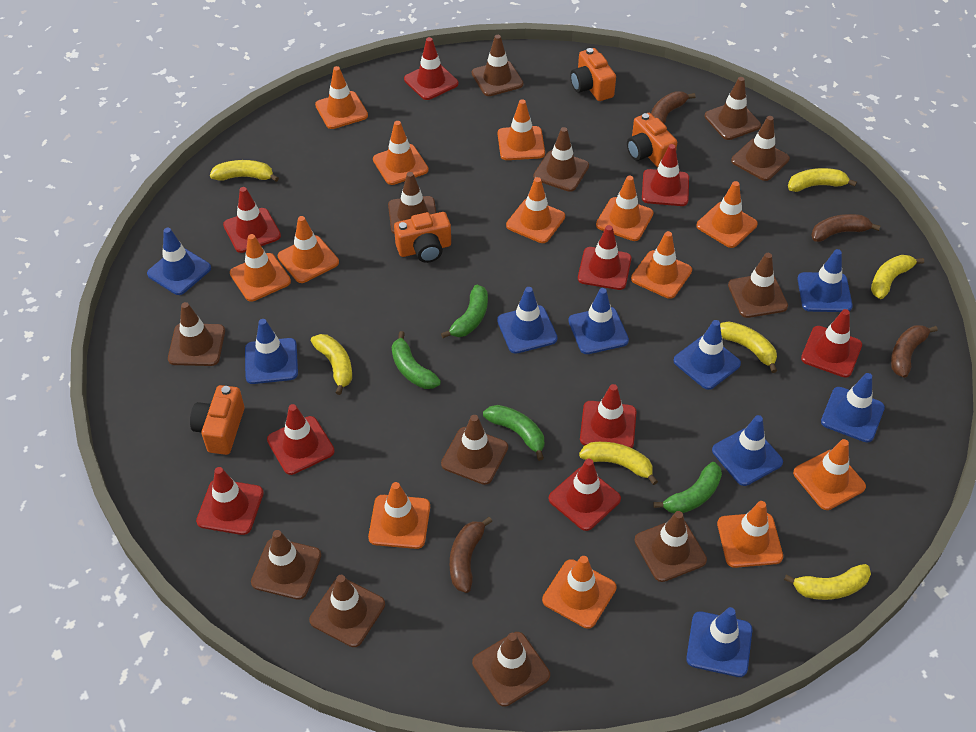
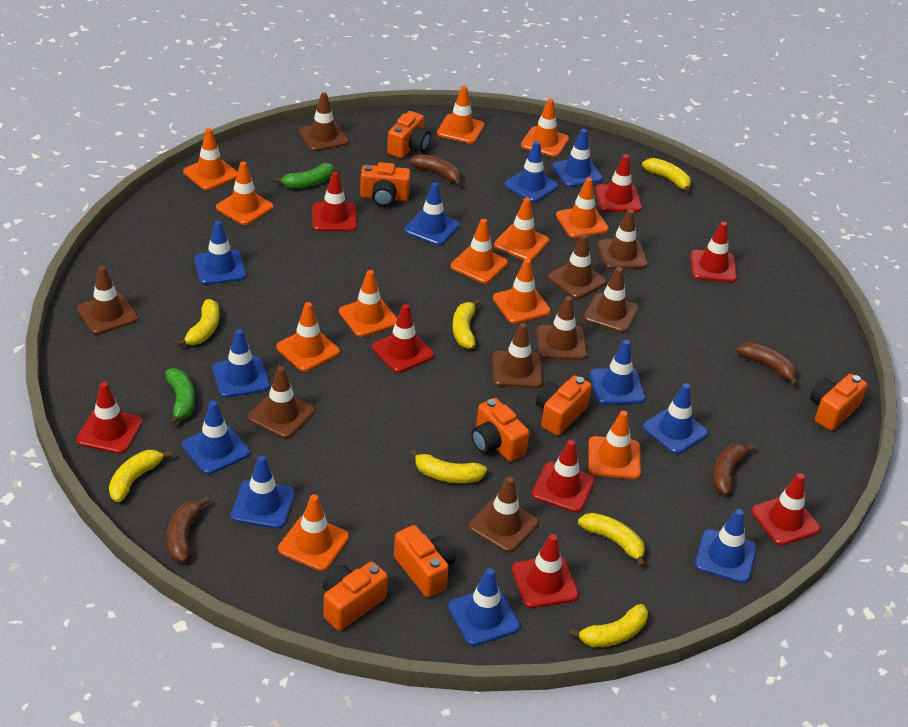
blue traffic cone: [147,228,211,295] [245,319,298,384] [497,287,558,354] [568,288,629,354] [673,320,741,390] [686,607,752,677] [712,415,783,486] [798,249,853,312] [821,373,885,442] = 9 -> [182,400,250,474] [195,221,246,284] [212,329,270,398] [231,456,295,529] [404,182,459,245] [448,568,520,646] [504,141,559,202] [552,129,603,187] [590,340,645,405] [643,383,708,454] [695,509,757,583] = 11
brown traffic cone: [168,302,225,366] [251,530,321,600] [309,575,385,647] [388,172,436,234] [441,415,508,485] [472,35,523,96] [472,632,550,706] [533,127,589,192] [634,511,707,582] [705,77,761,140] [728,253,788,318] [731,116,790,181] = 12 -> [77,266,138,334] [248,366,315,438] [299,92,349,151] [469,477,539,553] [492,323,543,388] [536,296,587,360] [548,234,607,299] [583,267,639,333] [598,209,648,269] = 9
green banana: [392,331,441,389] [441,285,488,338] [483,405,544,461] [653,462,722,513] = 4 -> [165,368,195,425] [274,163,334,189] = 2
orange camera: [190,385,245,455] [394,212,451,263] [570,48,616,101] [627,113,677,167] = 4 -> [323,561,388,631] [360,162,411,207] [387,111,431,158] [394,525,455,597] [471,398,529,462] [536,375,592,436] [810,374,867,431] = 7
orange traffic cone: [230,234,291,301] [278,216,339,283] [315,66,368,129] [368,482,430,549] [373,121,428,185] [498,99,545,160] [506,177,565,243] [542,556,617,629] [596,176,654,241] [631,231,692,299] [696,181,758,248] [717,501,783,568] [793,439,866,510] = 13 -> [183,128,238,190] [216,161,273,225] [276,302,340,372] [278,494,349,571] [339,270,397,337] [437,86,484,144] [451,219,508,284] [493,259,551,324] [494,198,549,261] [521,99,569,157] [556,178,609,238] [588,411,641,479] = 12
red traffic cone: [196,467,264,535] [223,187,281,253] [267,404,335,475] [404,37,459,100] [549,459,621,531] [578,225,631,290] [580,384,637,448] [642,144,689,206] [801,309,862,378] = 9 -> [76,382,142,454] [312,172,357,231] [372,304,434,373] [512,534,579,608] [532,440,595,513] [595,154,642,212] [690,222,737,282] [751,473,820,546] = 8

